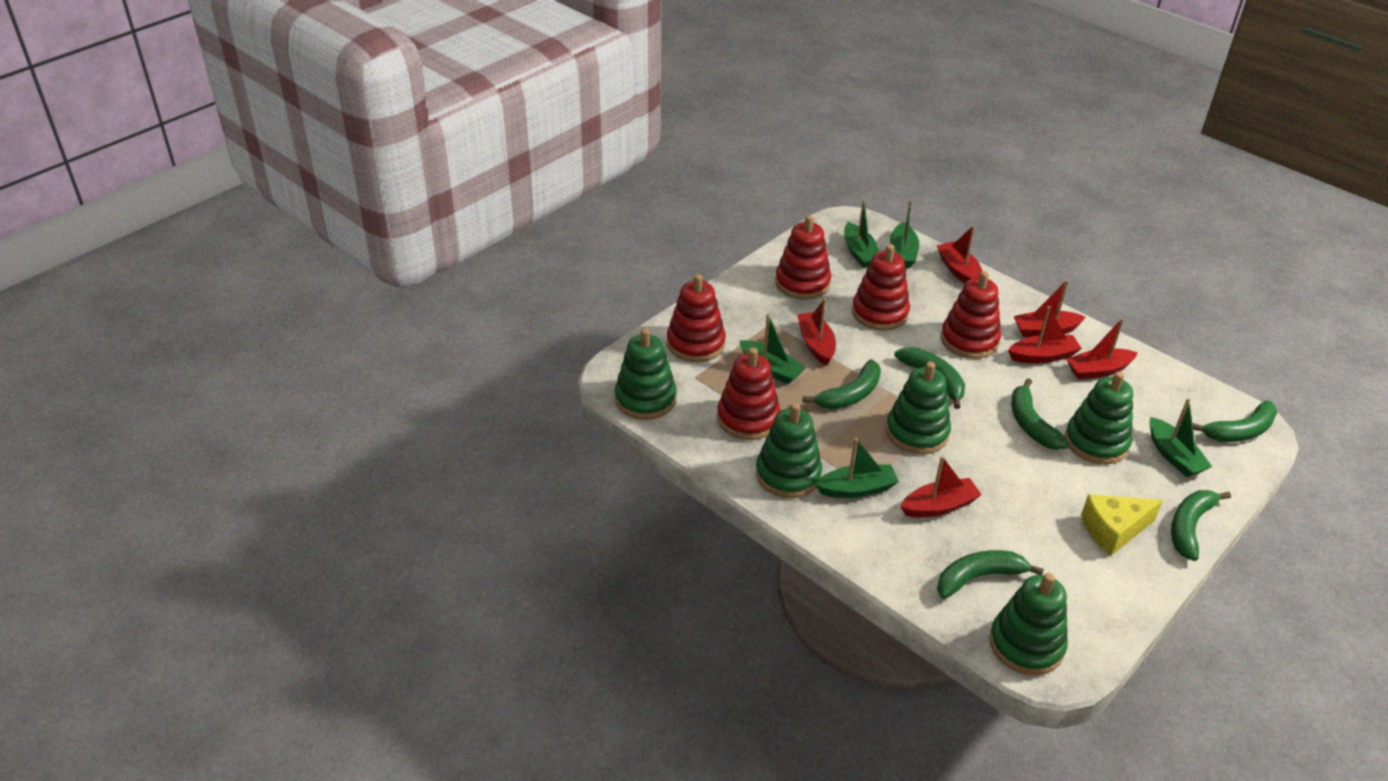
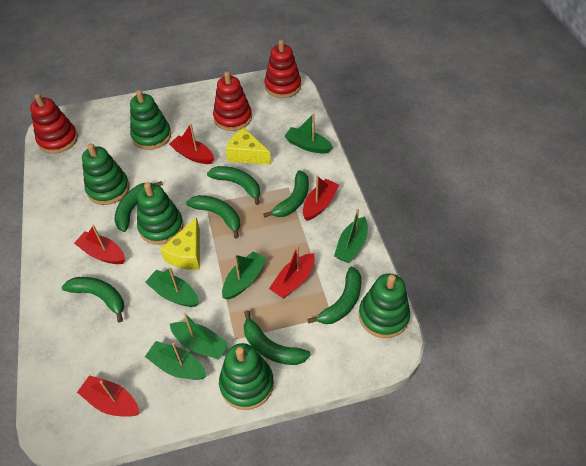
green banana: [803,359,881,409] [895,347,965,409] [937,550,1044,599] [1011,378,1070,450] [1171,490,1231,561] [1192,400,1278,442] = 6 -> [62,277,124,323] [115,181,163,232] [186,195,240,239] [207,166,260,205] [244,310,311,365] [263,170,309,218] [308,267,362,324] = 7
green boat: [739,314,806,384] [815,438,899,498] [844,199,880,268] [890,199,919,268] [1149,398,1212,477] = 5 -> [145,267,199,307] [145,341,207,380] [170,313,229,360] [222,251,267,300] [284,113,333,154] [334,209,368,263] = 6
red boat: [797,298,836,366] [900,456,982,517] [937,225,982,283] [1008,306,1082,364] [1014,279,1086,337] [1067,318,1138,380] = 6 -> [74,225,125,264] [77,375,140,417] [169,124,214,164] [269,245,315,298] [303,175,339,221] = 5
red stacking toy: [667,274,726,362] [717,348,780,440] [775,215,831,300] [852,244,910,331] [941,271,1001,359] = 5 -> [30,94,78,154] [213,71,252,131] [264,40,301,98] = 3
yellow cheese: [1081,494,1163,556] = 1 -> [160,217,200,270] [225,128,271,165] = 2

